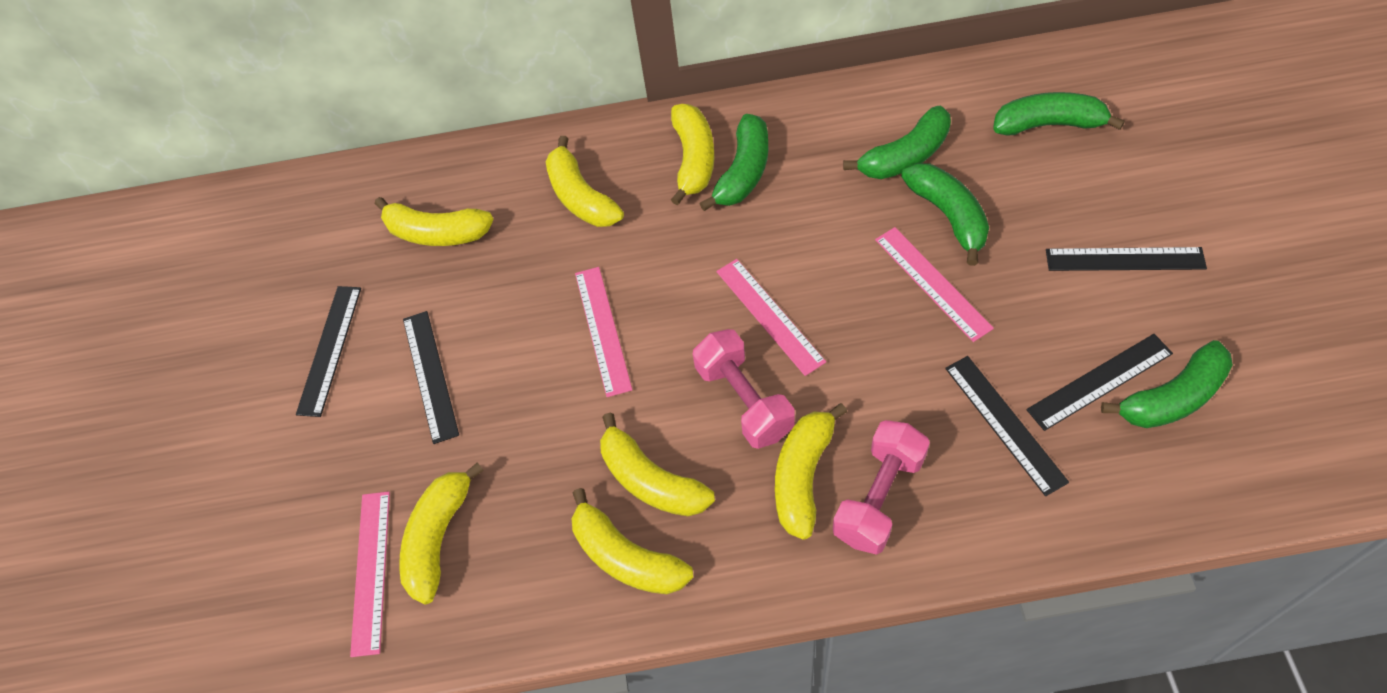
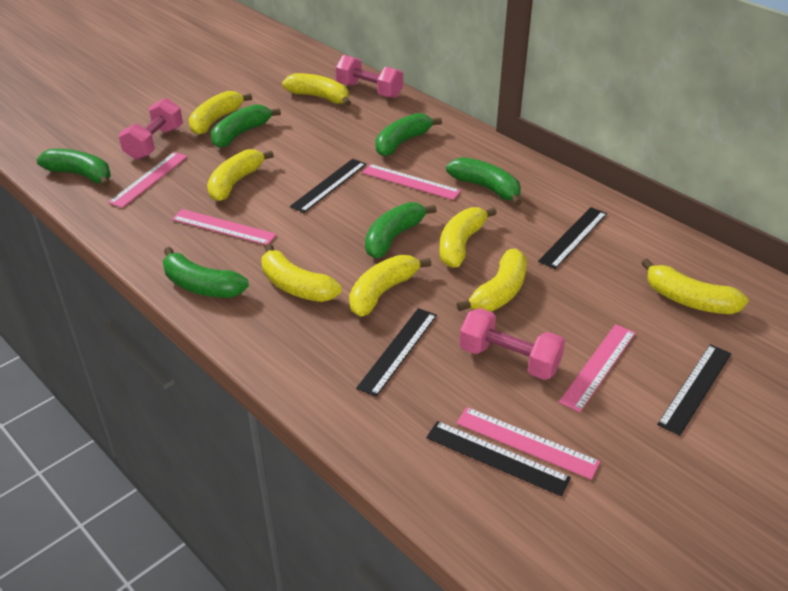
green banana: [699,114,768,211] [843,106,951,179] [901,163,989,266] [993,92,1125,136] [1101,340,1233,428] = 5 -> [37,149,111,187] [163,247,249,298] [211,104,281,148] [365,202,437,258] [375,113,442,156] [446,157,522,206] = 6
pink dumbbell: [693,329,794,449] [833,420,930,555] = 2 -> [119,98,183,160] [335,55,403,98] [459,308,565,380] = 3
pink ruler: [350,492,390,657] [575,267,632,397] [716,259,826,376] [875,227,994,342] = 4 -> [108,152,188,208] [172,209,277,245] [362,164,461,200] [456,407,600,480] [559,324,635,412] = 5
yellow banana: [375,197,494,246] [399,462,484,604] [546,136,624,227] [572,488,693,594] [600,413,715,516] [671,104,714,205] [775,403,847,540] = 7 -> [189,91,252,135] [207,149,274,201] [261,243,342,302] [282,73,351,106] [349,255,431,317] [439,207,497,268] [457,248,527,312] [641,258,749,314] = 8

